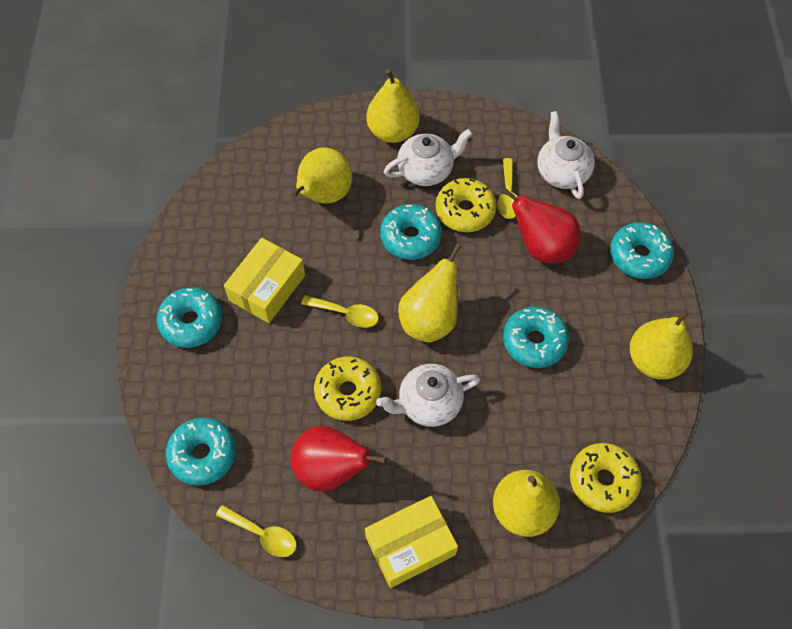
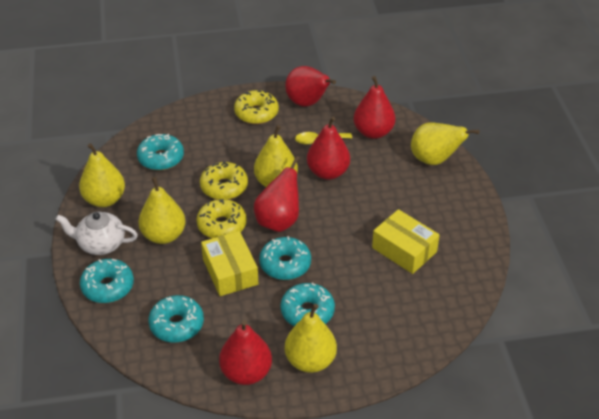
red pear: [290,426,387,492] [502,187,580,263] = 2 -> [219,320,272,385] [254,156,300,232] [285,66,336,107] [307,117,350,180] [354,76,395,139] = 5
white teapot: [376,364,480,427] [384,129,473,186] [537,111,595,199] = 3 -> [55,212,138,255] = 1
yellow spoon: [216,505,297,557] [301,295,379,328] [497,158,518,219] = 3 -> [295,132,352,144] = 1

